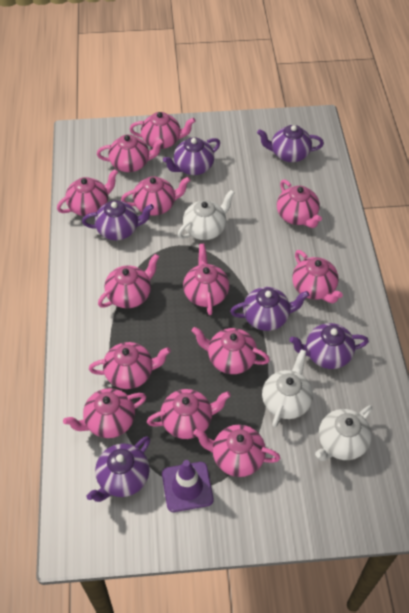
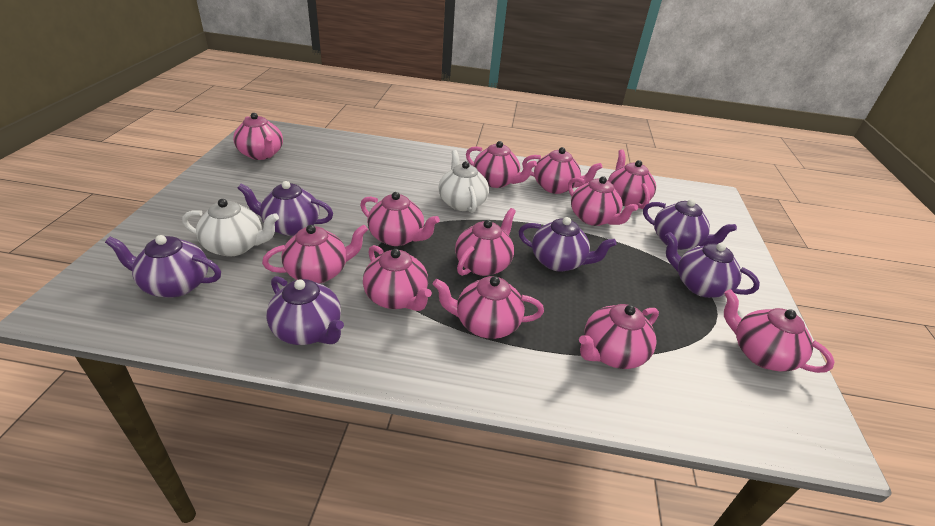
pink teapot: [57,169,118,216] [63,388,146,438] [89,342,171,389] [97,135,164,172] [98,254,159,308] [121,176,190,216] [129,112,196,149] [147,389,231,439] [183,244,229,315] [192,327,270,374] [193,425,280,477] [277,179,322,228] [292,250,343,303] = 13 -> [233,113,283,160] [262,225,368,284] [360,192,440,246] [363,245,432,311] [432,276,544,339] [455,208,516,276] [466,141,537,188] [522,147,602,194] [568,176,638,226] [579,304,659,369] [608,149,656,209] [724,289,835,373] = 12
purple traffic cone: [162,460,213,512] = 1 -> none = 0
white teapot: [178,190,235,240] [262,349,313,428] [315,405,373,461] = 3 -> [182,199,279,257] [438,150,489,213] = 2

